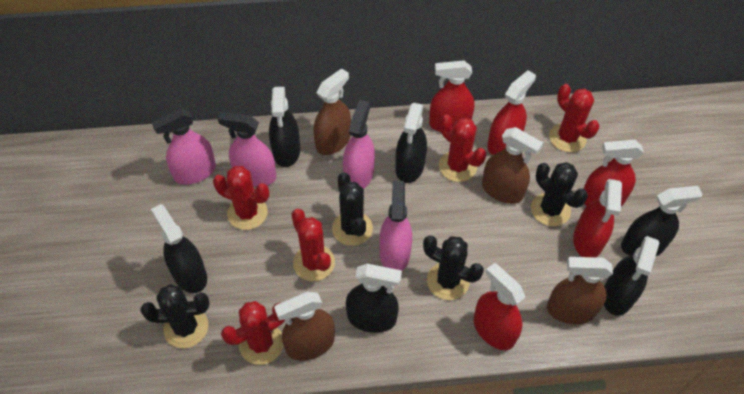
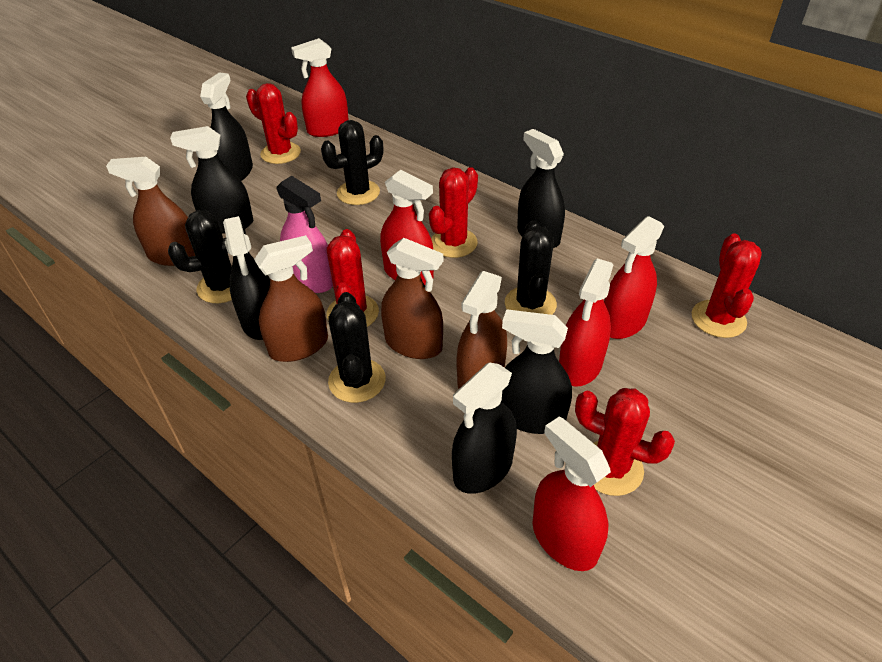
pink spray bottle: [152,109,216,185] [218,112,276,186] [343,100,375,189] [379,181,412,271] = 4 -> [277,176,333,293] = 1

